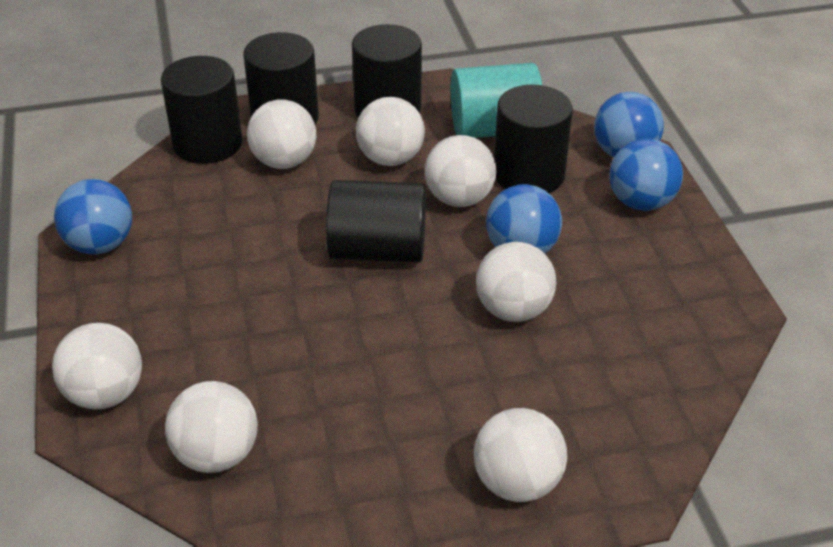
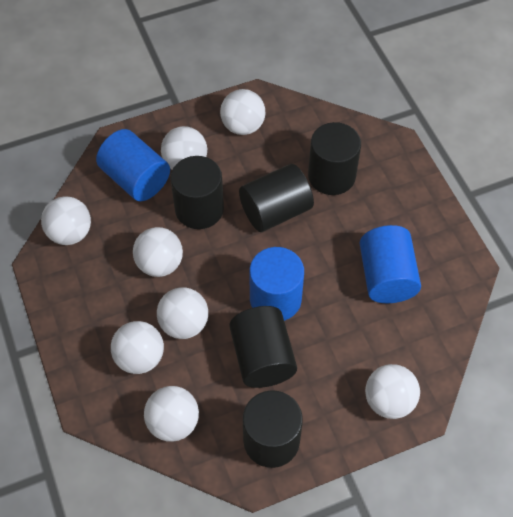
blue ball: [54,179,132,254] [486,184,562,253] [594,92,664,157] [609,138,683,211] = 4 -> none = 0
blue cylinder: none = 0 -> [96,129,170,201] [249,247,304,321] [359,225,421,303] = 3
turquoise cylinder: [451,63,542,138] = 1 -> none = 0
white ball: [52,323,142,410] [165,381,258,473] [247,100,316,169] [356,97,425,166] [425,135,497,207] [474,408,567,502] [476,242,557,322] = 7 -> [41,196,91,245] [111,321,164,374] [133,227,183,277] [144,386,199,442] [157,287,208,339] [161,126,207,170] [220,89,265,135] [365,364,420,419] = 8

